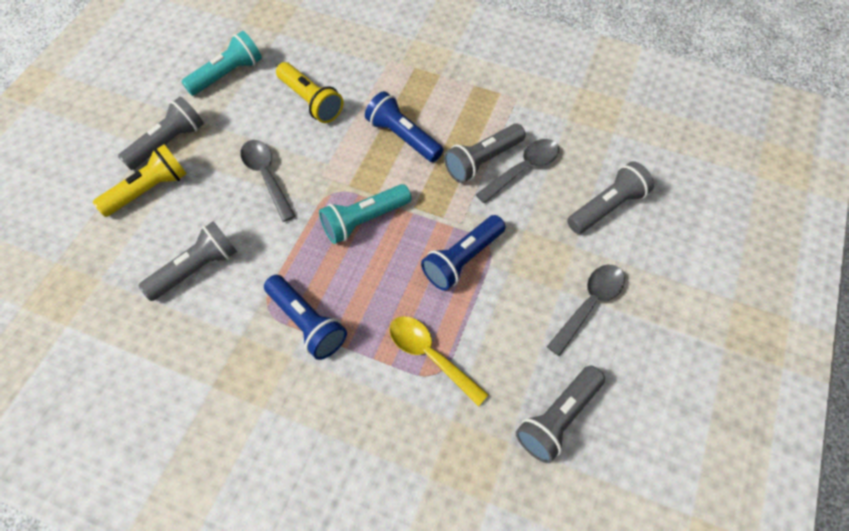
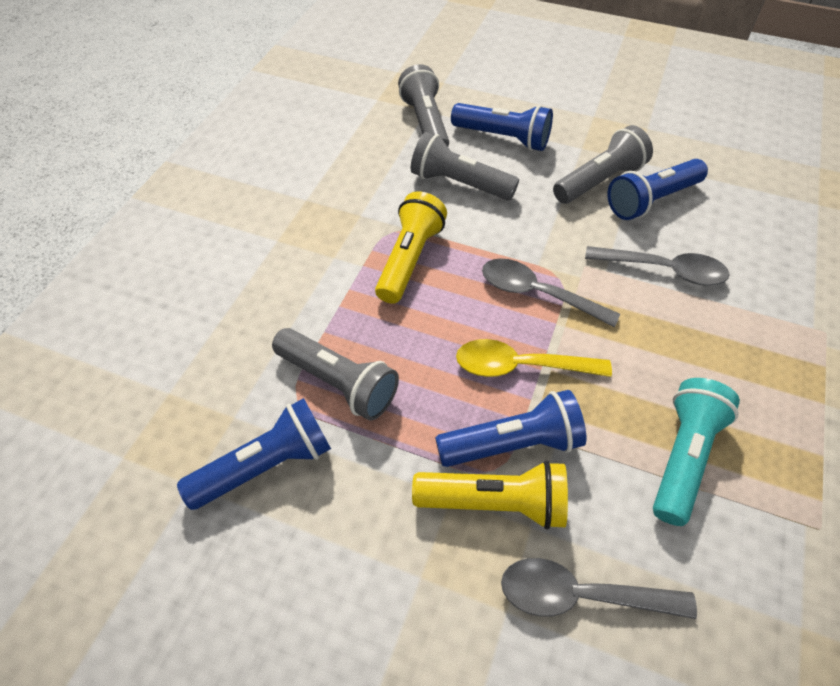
blue flashlight: [264,275,347,360] [365,91,443,162] [421,215,505,291] = 3 -> [177,398,331,510] [435,390,586,467] [451,103,553,151] [607,159,708,220] = 4
grey flashlight: [118,96,204,170] [139,221,237,301] [444,123,526,183] [516,366,605,463] [567,161,654,234] = 5 -> [272,328,399,421] [398,64,449,146] [411,132,519,200] [553,125,653,204] = 4
turquoise flashlight: [181,31,262,96] [319,184,412,244] = 2 -> [653,378,740,526] = 1

